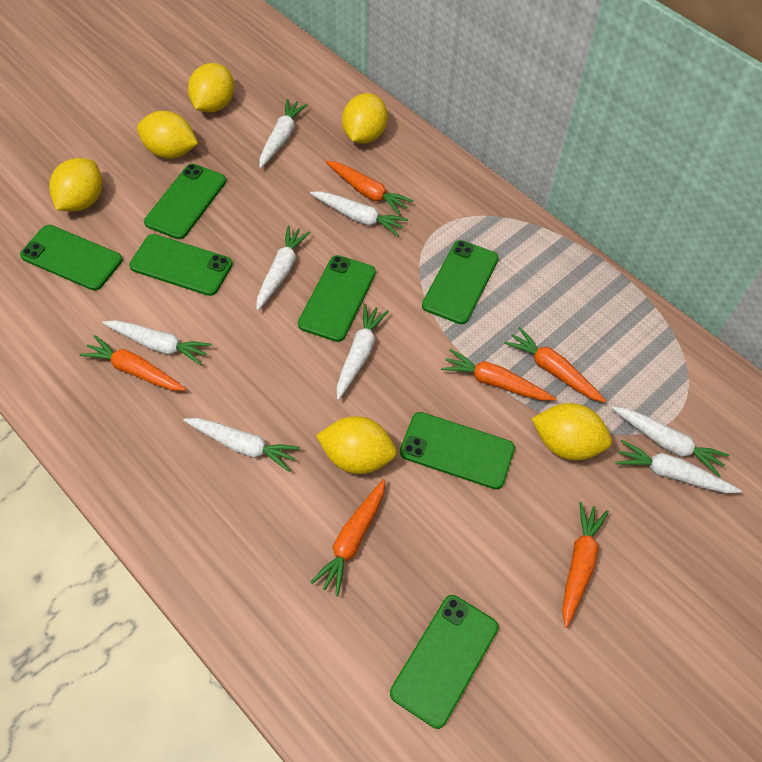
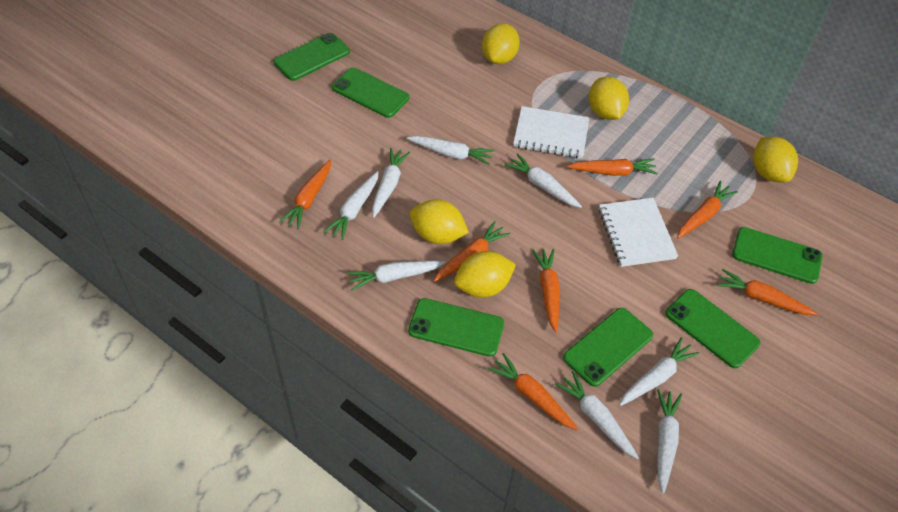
green phone: [20,225,123,291] [129,234,233,296] [144,164,226,239] [298,255,376,342] [390,595,498,729] [400,412,515,489] [422,240,499,324] = 7 -> [274,33,350,81] [332,68,409,118] [408,298,504,357] [563,308,653,387] [665,289,760,368] [732,227,823,284] = 6
orange carrot: [79,335,186,391] [311,479,385,596] [326,161,413,216] [441,349,556,401] [504,327,606,403] [562,502,609,628] = 6 -> [279,160,331,229] [433,221,510,282] [488,353,578,430] [532,249,560,333] [567,158,658,176] [677,181,738,238] [717,269,818,315] = 7
white notebook: none = 0 -> [513,106,589,158] [599,198,678,267] = 2
yellow lemon: [49,158,102,211] [137,111,198,159] [188,63,234,113] [316,416,397,474] [342,93,388,144] [532,403,612,460] = 6 -> [410,199,469,244] [454,251,516,297] [482,23,520,64] [589,77,629,120] [753,137,798,182] = 5

